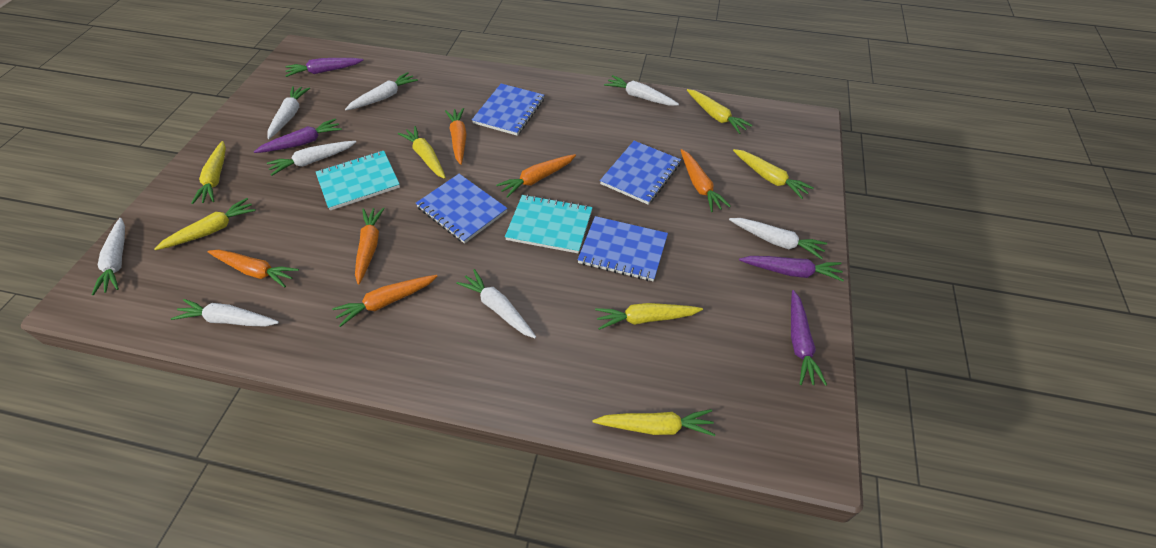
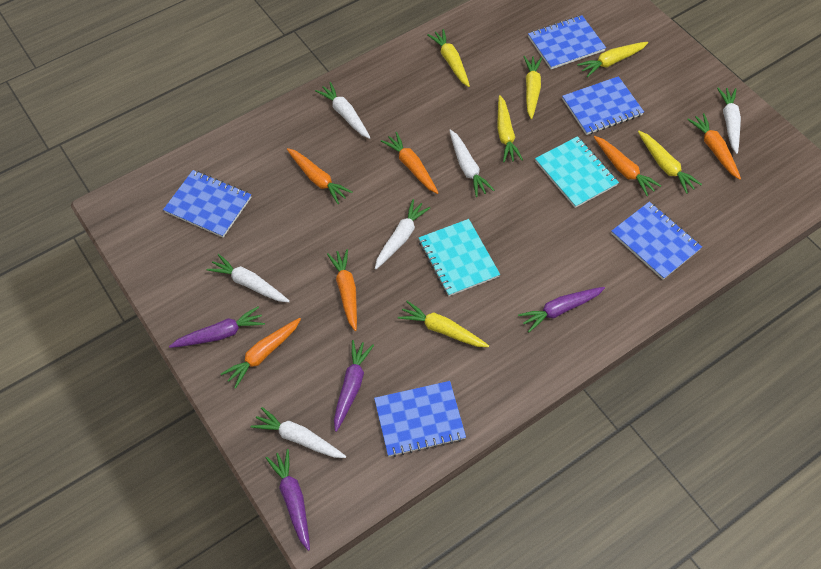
blue notebook: [416,174,508,244] [472,84,544,136] [577,216,668,281] [600,141,681,205] = 4 -> [163,170,251,238] [374,381,466,457] [528,15,606,69] [562,76,644,135] [611,201,702,280] = 5
white carrot: [91,218,125,295] [171,299,279,327] [267,86,310,139] [267,141,356,176] [345,72,418,110] [456,269,536,338] [604,75,679,106] [729,218,827,259] = 8 -> [206,254,290,302] [251,407,346,458] [315,82,371,139] [375,199,430,269] [449,130,494,197] [717,88,741,154] = 6
yellow carrot: [154,198,256,250] [191,141,226,204] [398,126,446,179] [592,409,716,436] [595,303,703,330] [687,89,753,134] [733,149,814,199] = 7 -> [398,301,489,347] [427,29,470,87] [497,95,523,162] [524,56,542,119] [577,42,648,77] [638,131,702,194] = 6

